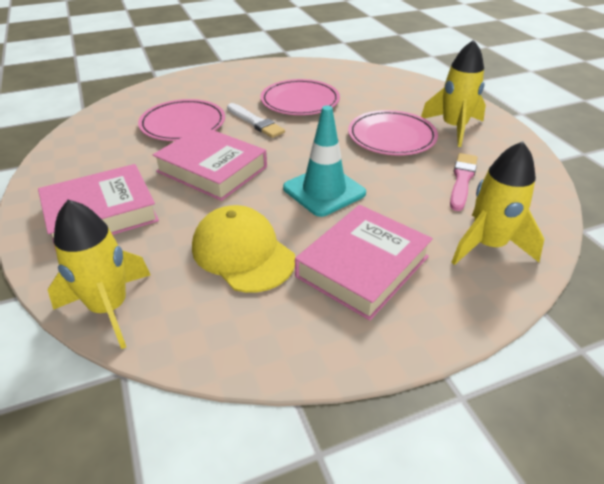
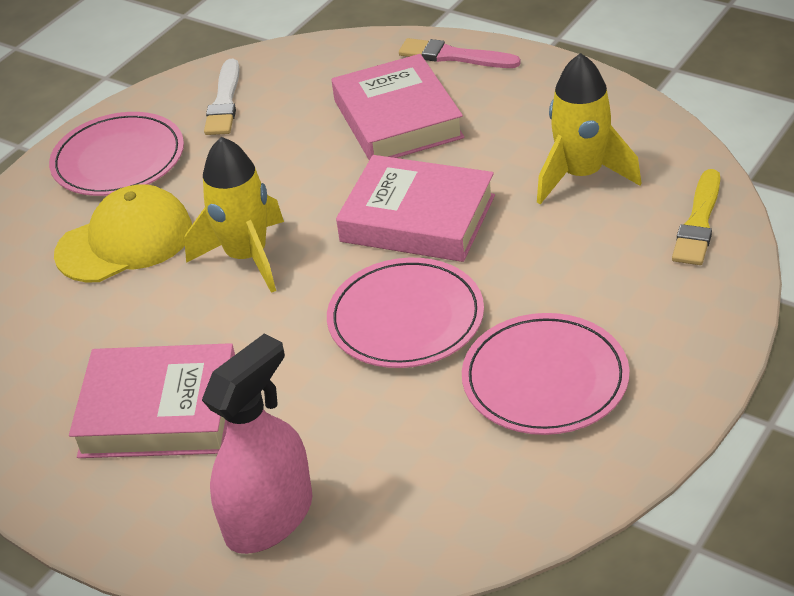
pink spray bottle: none = 0 -> [202,333,313,554] = 1
turquoise traffic cone: [283,106,366,217] = 1 -> none = 0
yellow brush: none = 0 -> [672,169,720,265] = 1
yellow rocket: [48,200,150,349] [421,40,486,147] [451,141,545,265] = 3 -> [184,137,284,293] [537,53,641,204] = 2

